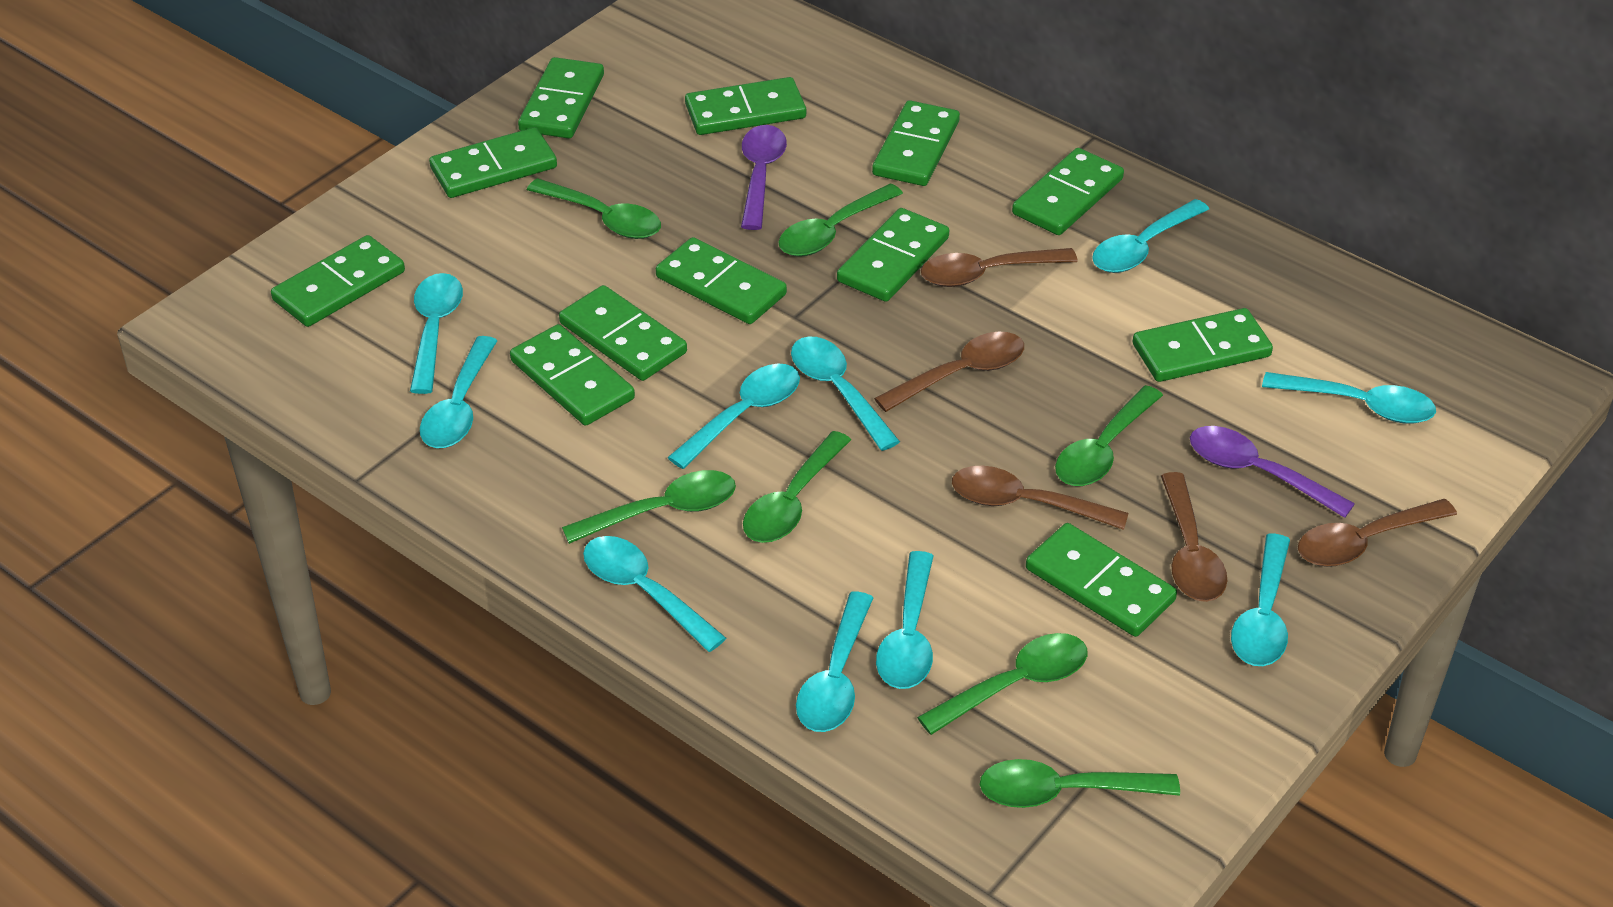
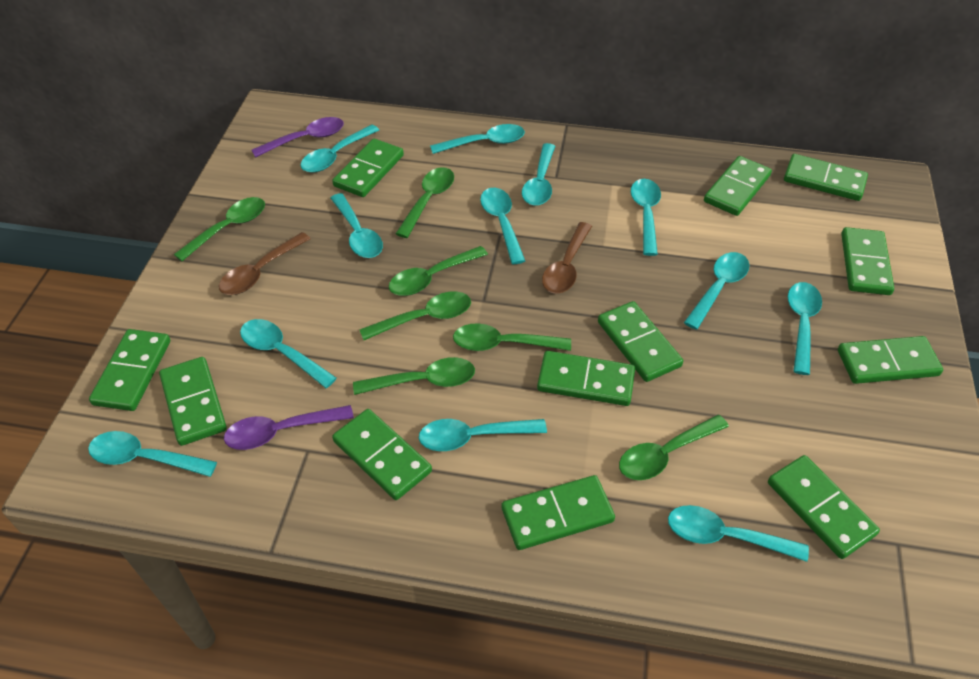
brown spoon: [874,332,1024,412] [921,248,1078,287] [952,466,1129,530] [1161,472,1228,602] [1298,499,1457,567] = 5 -> [219,232,311,295] [542,222,592,294] = 2
turquoise spoon: [410,273,463,394] [420,336,497,448] [583,536,726,652] [667,364,800,469] [791,336,900,451] [796,592,873,732] [876,551,933,689] [1092,199,1209,273] [1231,534,1290,666] [1262,372,1436,424] = 10 -> [88,431,217,477] [240,319,337,388] [300,124,379,173] [331,193,383,258] [419,419,547,451] [430,124,525,154] [480,188,525,264] [522,143,555,206] [631,179,661,256] [668,505,809,562] [684,252,749,330] [788,282,822,375] = 12

